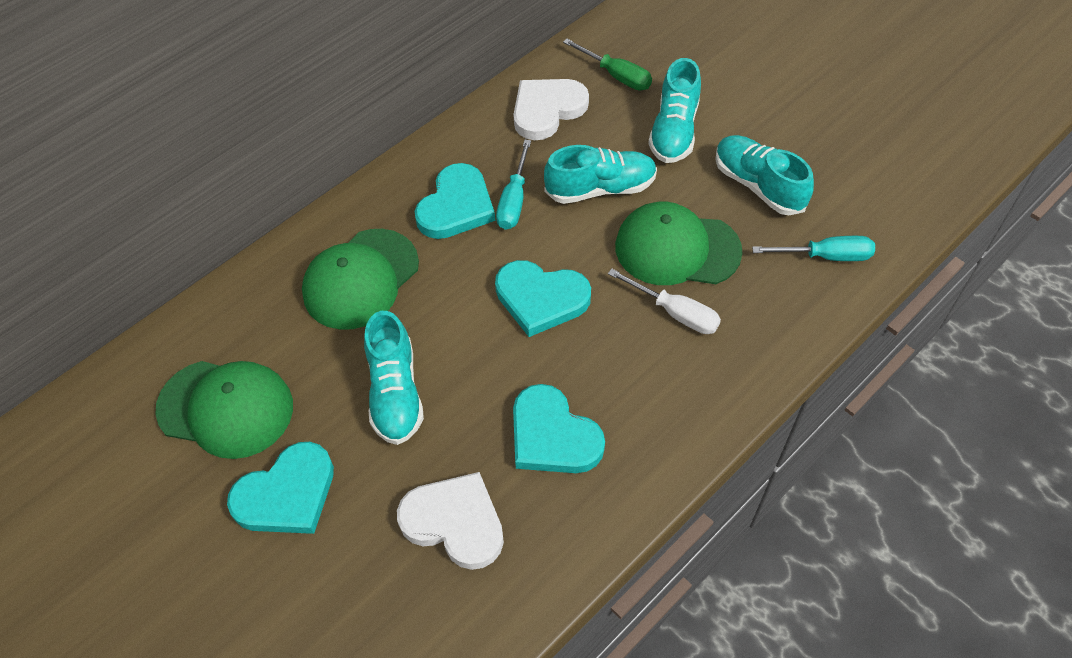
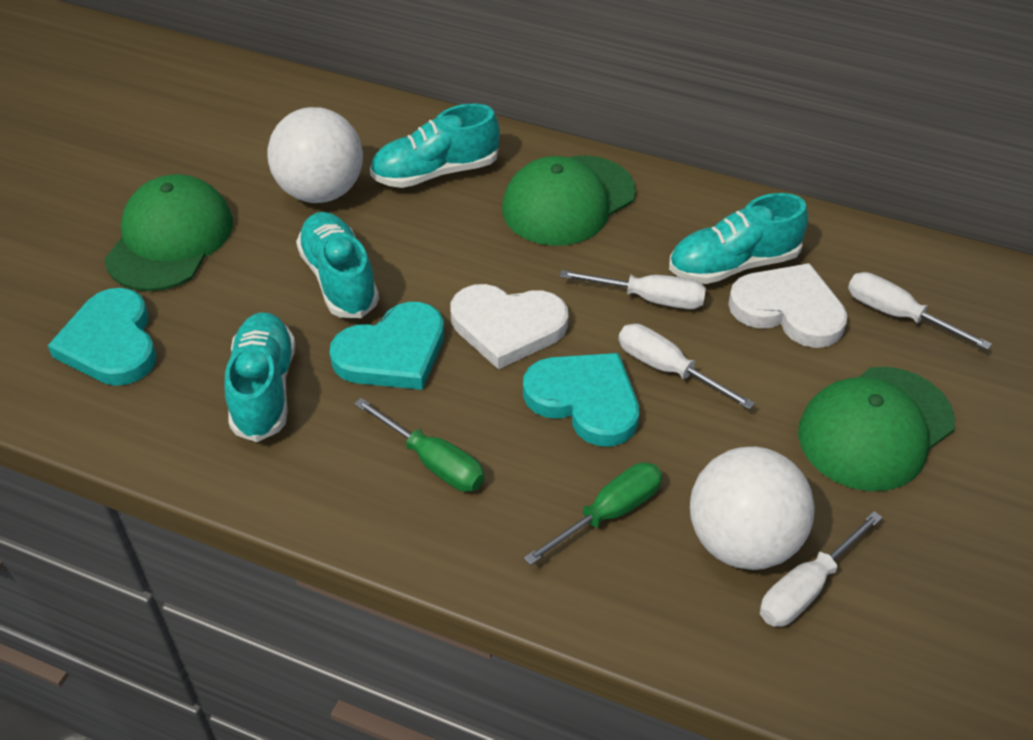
green screwdriver: [563,39,652,90] = 1 -> [354,398,484,492] [524,462,662,565] = 2
turquoise heart: [227,442,334,534] [415,163,495,239] [495,260,591,337] [513,384,605,473] = 4 -> [48,288,157,386] [329,302,444,390] [523,353,639,446] = 3
turquoise screwdriver: [496,140,531,230] [752,236,875,261] = 2 -> none = 0
white ball: none = 0 -> [267,107,363,203] [690,447,815,570] = 2
white screwdriver: [608,268,721,334] = 1 -> [560,270,706,309] [619,324,755,410] [760,511,883,627] [848,272,992,350] = 4

